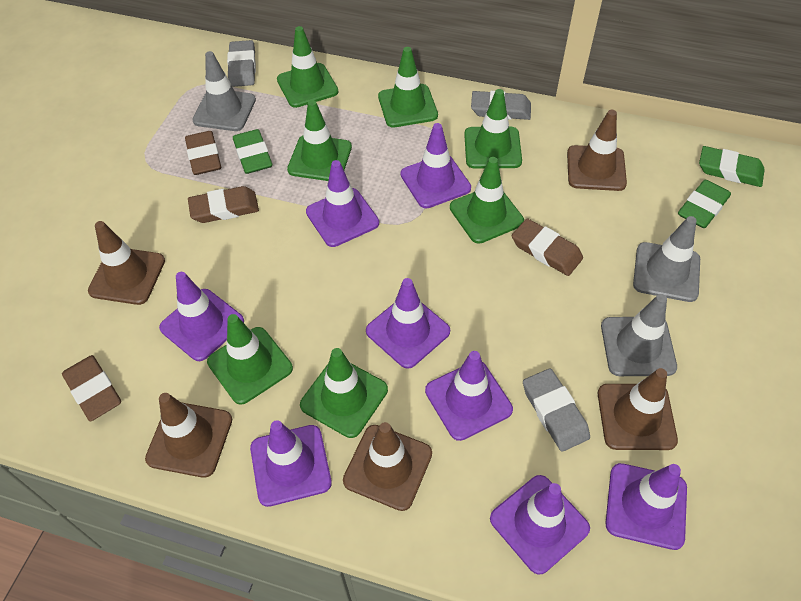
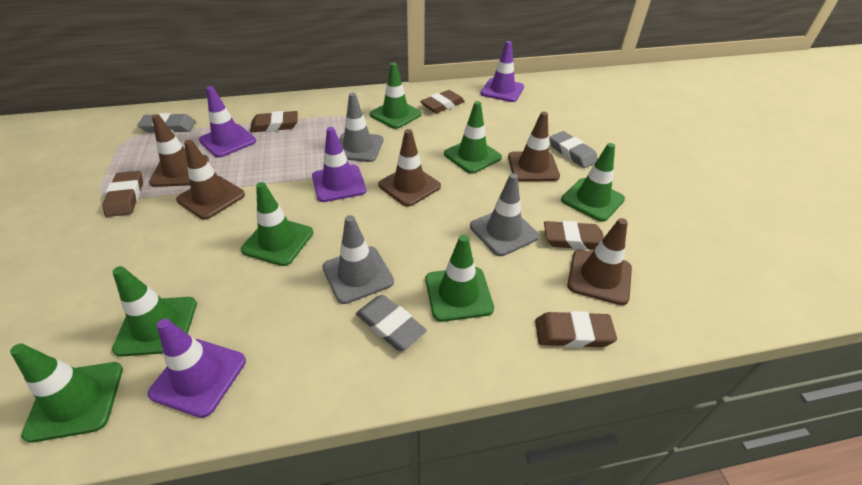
brown eraser: [62,355,121,421] [185,131,221,175] [188,186,259,223] [512,218,583,276] = 4 -> [103,171,143,217] [250,111,298,132] [420,90,465,113] [535,311,617,348] [544,221,604,250] = 5
green eraser: [233,129,272,174] [678,180,731,228] [699,146,765,187] = 3 -> none = 0
purple traffic cone: [159,272,244,361] [250,420,332,507] [306,160,379,247] [366,278,450,369] [401,123,471,208] [425,351,513,441] [490,475,590,575] [605,463,687,550] = 8 -> [148,319,246,418] [199,86,256,158] [312,127,367,202] [481,41,524,102] = 4

